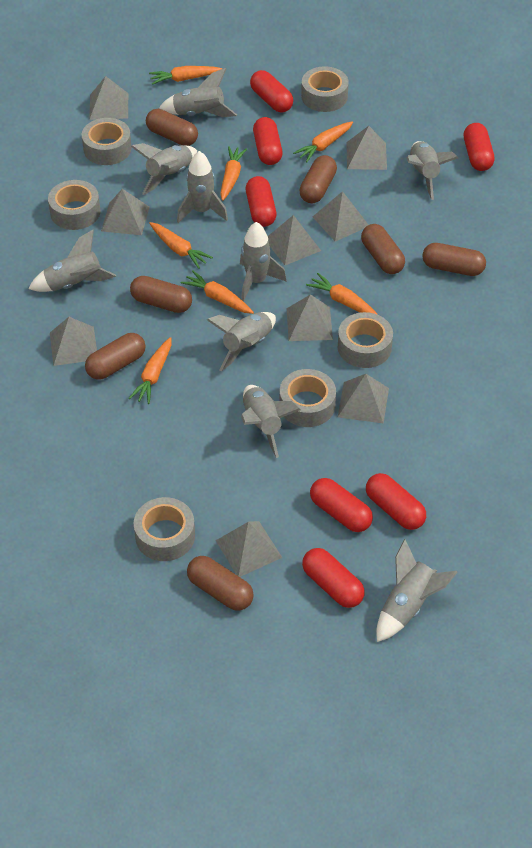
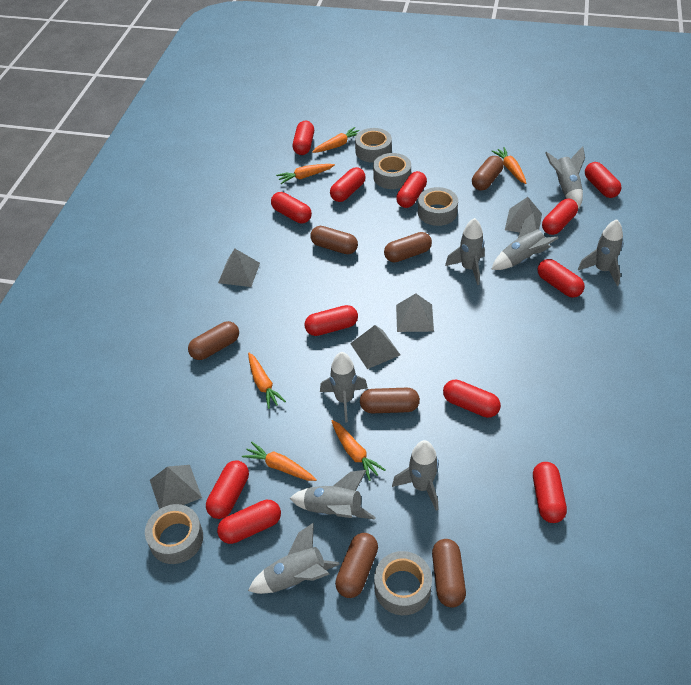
grey pyramid: [50,317,97,366] [89,76,128,120] [101,189,149,235] [216,521,282,577] [268,215,321,265] [287,294,333,341] [313,191,368,242] [338,374,389,424] [346,126,387,170] = 9 -> [150,465,202,509] [218,248,260,287] [350,325,400,369] [396,293,434,332] [505,197,542,233] = 5
grey rocket: [29,230,116,292] [131,143,197,195] [159,68,237,117] [177,151,228,223] [207,312,276,371] [240,222,287,302] [241,385,300,458] [376,539,458,642] [407,141,458,200] = 9 -> [248,523,340,594] [290,470,376,520] [320,352,368,423] [392,440,439,511] [445,218,485,285] [491,212,559,270] [546,147,585,209] [578,219,623,286] = 8
grey tape: [48,180,100,230] [82,118,132,165] [134,497,195,561] [280,369,336,427] [301,66,349,112] [338,312,393,368] = 6 -> [145,504,203,564] [355,128,392,163] [373,153,411,189] [374,551,432,615] [418,187,458,226] = 5
orange carrot: [129,337,171,404] [149,66,222,85] [149,222,213,269] [181,270,254,314] [220,146,247,201] [293,121,353,162] [306,273,378,315] = 7 -> [242,442,317,481] [248,353,286,409] [276,164,335,184] [312,127,359,153] [332,420,385,481] [492,147,527,184] = 6
red capsule: [246,176,276,227] [250,70,293,112] [253,117,282,165] [302,548,365,608] [310,478,373,532] [366,473,426,530] [464,123,495,171] = 7 -> [206,460,249,519] [217,500,281,544] [271,192,312,224] [293,121,314,155] [304,305,358,336] [330,167,366,202] [396,171,427,208] [443,380,501,418] [533,462,567,523] [538,259,585,298] [542,199,578,235] [585,162,622,198] = 12

